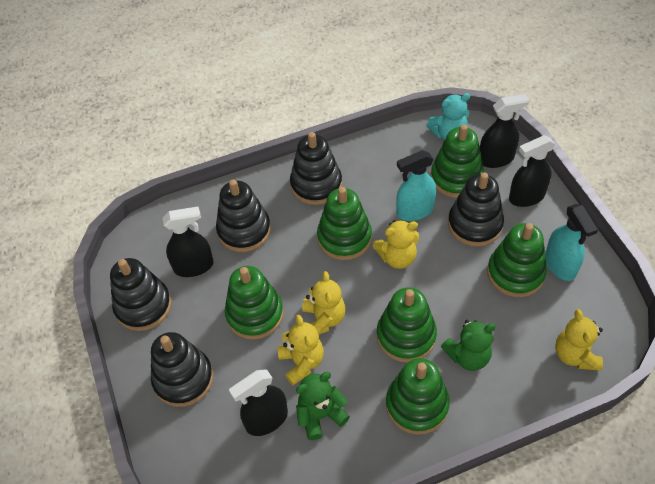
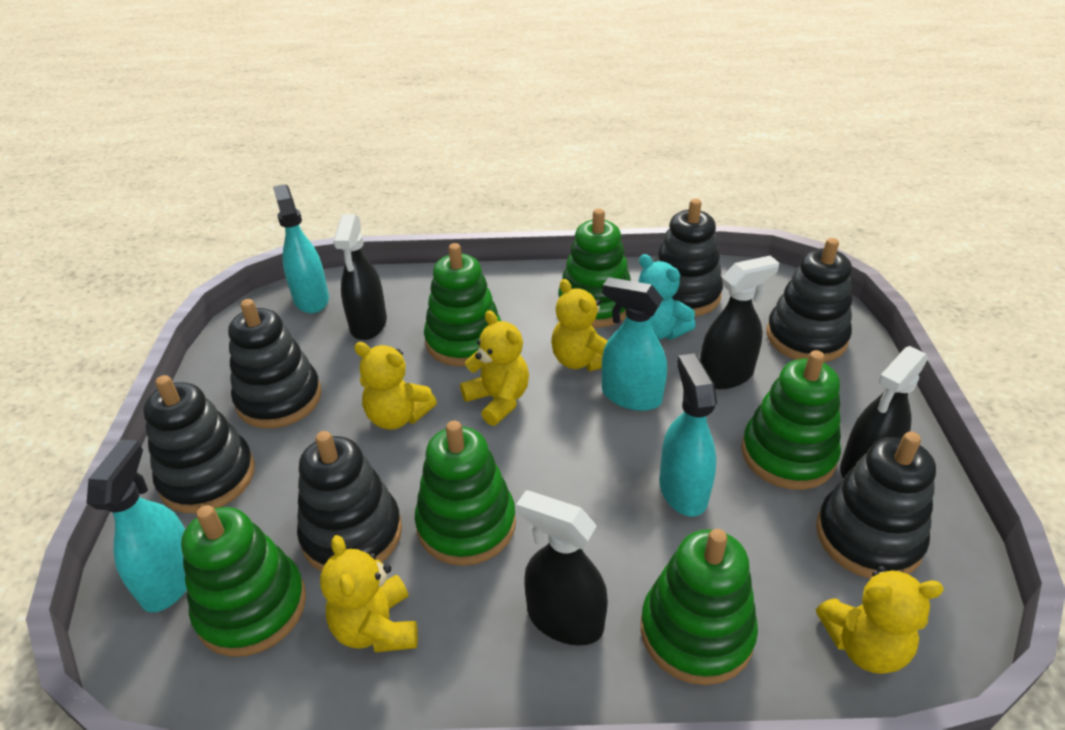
black stacking toy: [110,258,171,331] [151,332,213,407] [216,179,271,252] [290,132,342,205] [448,172,504,247] = 5 -> [143,375,255,513] [228,299,321,428] [297,431,402,572] [654,199,723,317] [767,238,852,362] [816,432,936,579] = 6
green teddy bear: [296,372,350,440] [441,320,496,371] = 2 -> none = 0
turquoise spray bottle: [396,150,436,221] [545,204,598,281] = 2 -> [87,439,187,613] [273,184,329,313] [602,277,667,411] [659,353,717,517] = 4
yellow teddy bear: [278,315,324,386] [302,271,345,335] [373,220,419,269] [555,309,603,371] = 4 -> [320,535,418,652] [354,342,437,430] [460,310,529,426] [551,279,608,371] [816,566,944,674] = 5

